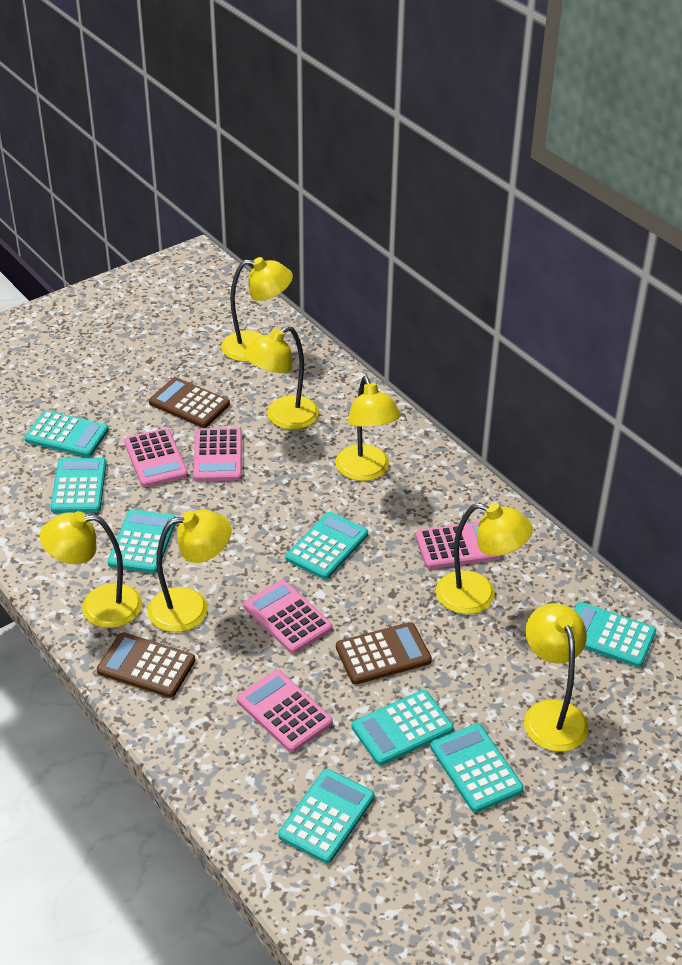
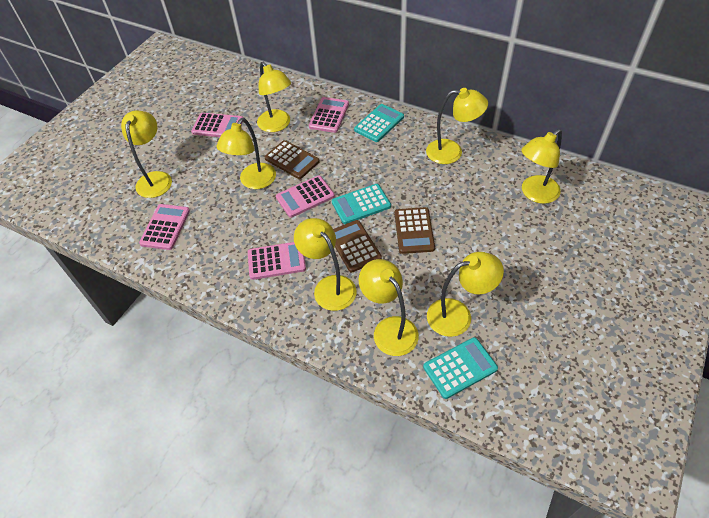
turquoise calculator: [24,411,109,457] [50,458,106,513] [108,509,176,573] [278,769,374,863] [286,512,368,579] [352,690,454,765] [430,723,524,813] [574,602,656,667] = 8 -> [332,184,391,224] [354,104,404,142] [423,337,498,399] = 3
yellow lamp: [40,511,142,628] [147,510,231,632] [221,257,293,362] [244,326,319,430] [335,376,401,481] [436,503,533,614] [524,604,589,752] = 7 -> [121,110,172,198] [216,118,276,189] [257,61,291,132] [294,218,356,311] [359,259,419,356] [426,88,488,164] [427,252,504,337] [522,129,562,204] = 8

